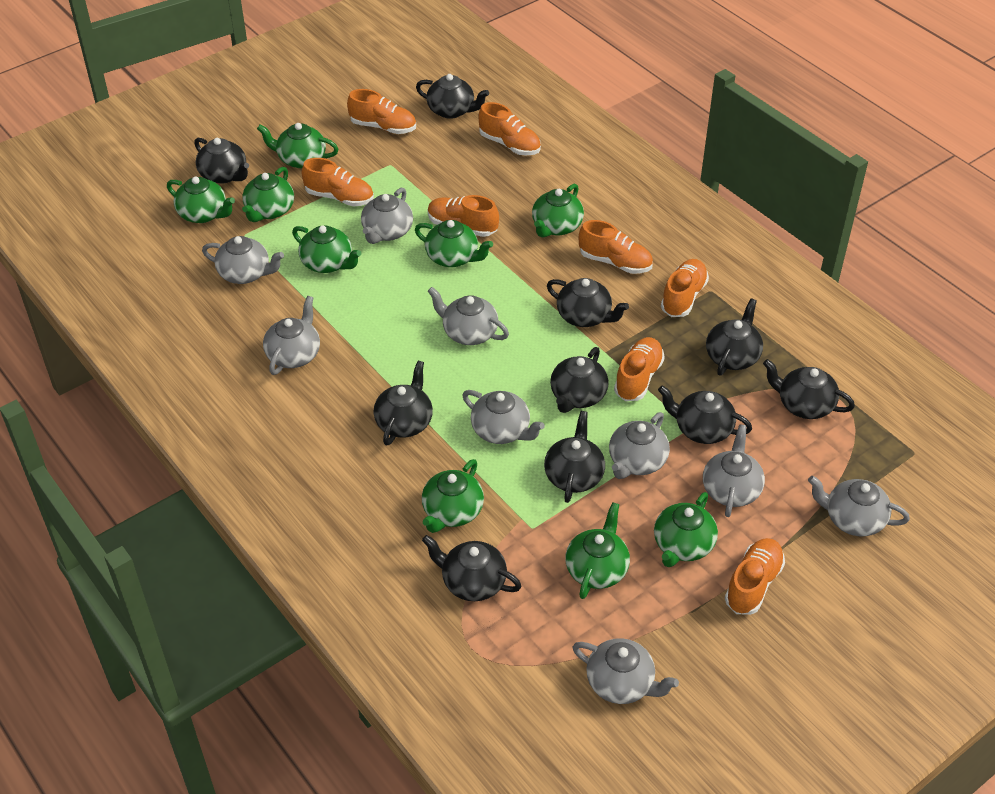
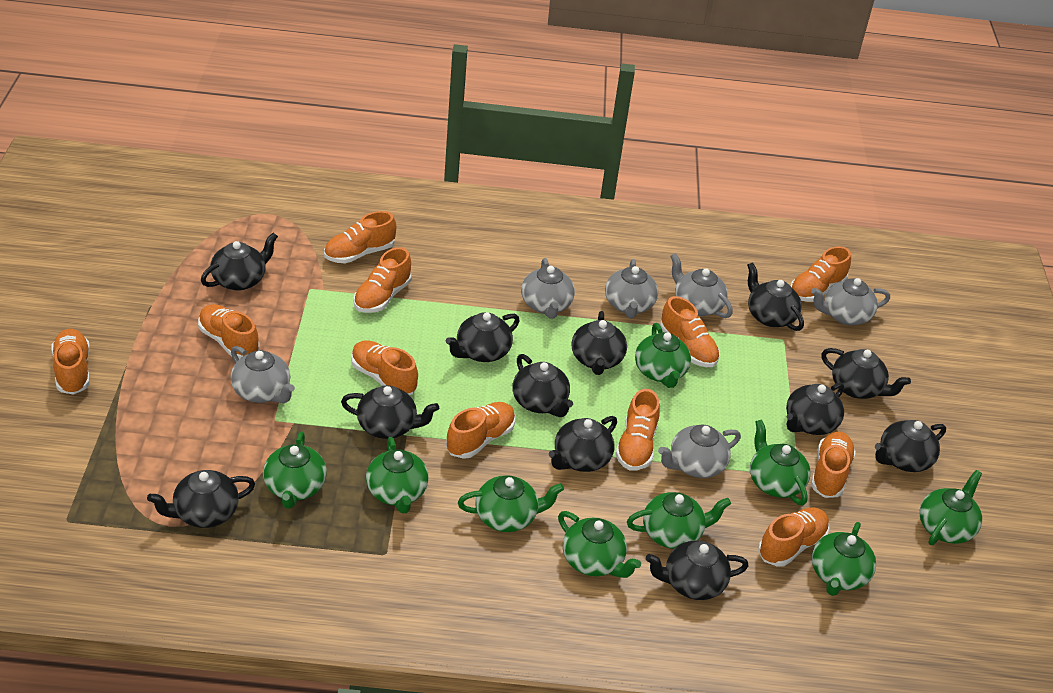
black teapot: [194,138,249,184] [374,361,433,446] [416,74,489,119] [422,535,522,601] [544,411,605,503] [547,278,629,327] [550,347,609,413] [658,385,752,444] [706,298,763,376] [763,359,855,419] = 10 -> [147,470,255,528] [201,232,278,291] [341,385,439,439] [446,312,520,362] [513,354,573,417] [549,416,617,472] [571,311,627,375] [646,540,748,600] [747,262,804,331] [786,383,844,435] [821,348,911,399] [875,420,946,472] = 12
grey teapot: [202,236,284,284] [263,296,320,375] [361,188,413,244] [428,287,509,345] [462,390,545,444] [572,638,679,704] [609,412,670,479] [703,424,765,517] [808,476,910,536] = 9 -> [230,346,295,403] [521,258,575,319] [605,259,658,318] [658,424,741,478] [670,253,733,318] [811,278,890,325] = 6
orange shoe: [302,158,374,207] [347,89,416,134] [428,195,499,237] [479,102,541,155] [579,220,653,274] [614,337,665,401] [661,259,709,317] [725,538,785,615] = 8 -> [51,329,90,395] [198,304,260,359] [324,211,396,263] [351,340,418,395] [353,247,412,313] [446,402,515,459] [615,389,660,471] [660,296,720,367] [758,507,830,567] [791,246,851,302] [811,432,856,498] = 11

